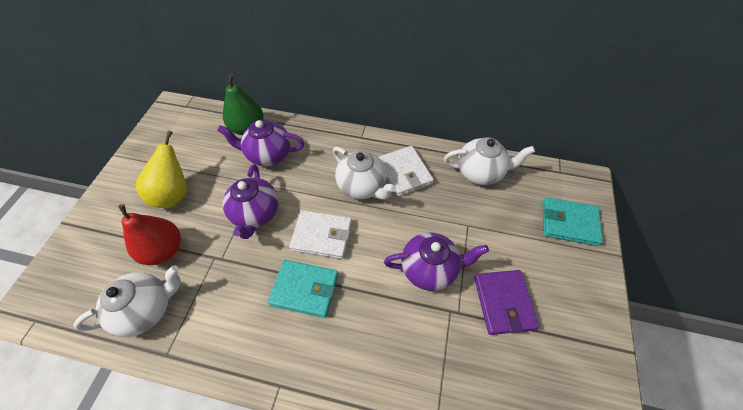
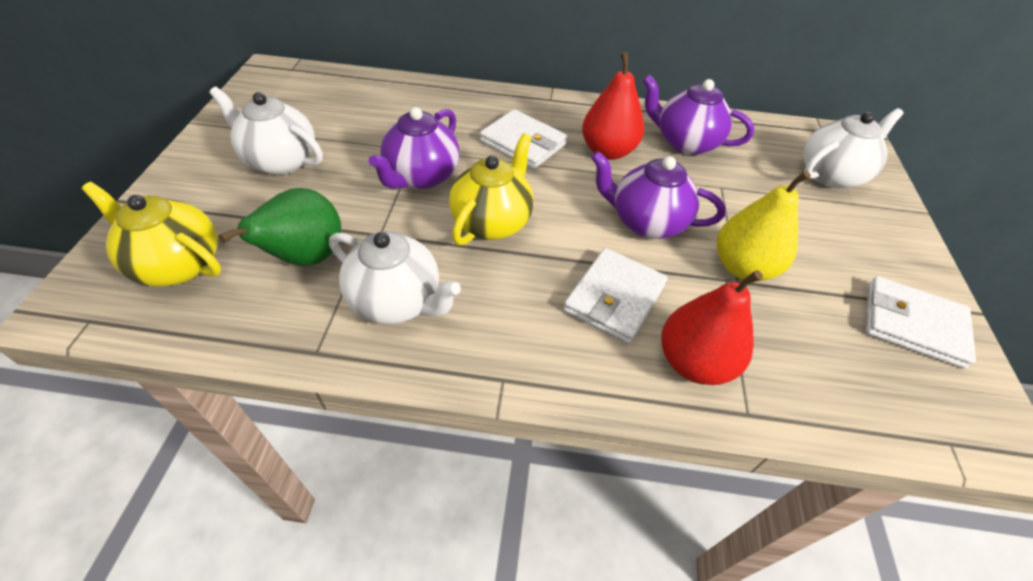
purple wallet: [474,270,540,335] = 1 -> none = 0
red pear: [118,204,181,265] = 1 -> [582,51,644,160] [661,270,763,385] = 2
turquoise wallet: [268,260,338,318] [542,197,603,246] = 2 -> none = 0
white wallet: [289,210,352,259] [379,146,434,197] = 2 -> [480,109,567,169] [563,248,668,344] [866,276,976,369] = 3
yellow teapot: none = 0 -> [82,182,221,286] [449,133,534,245] = 2

